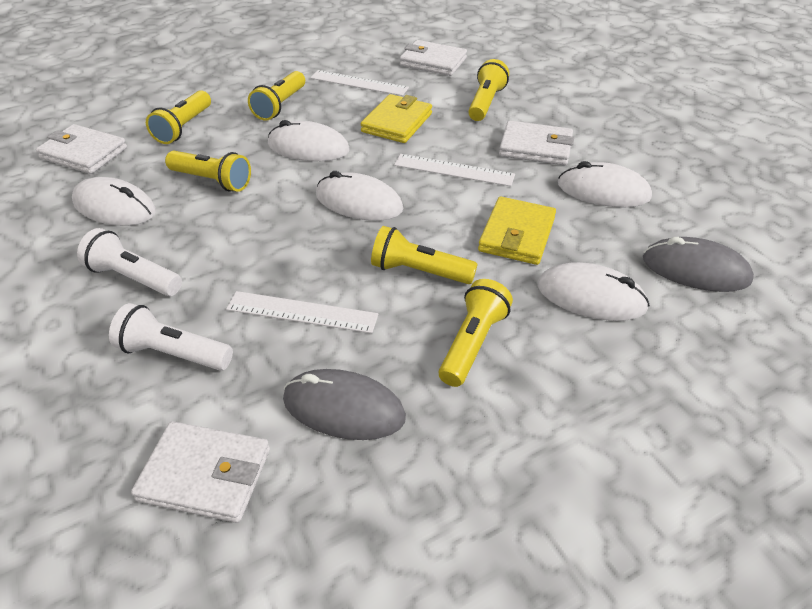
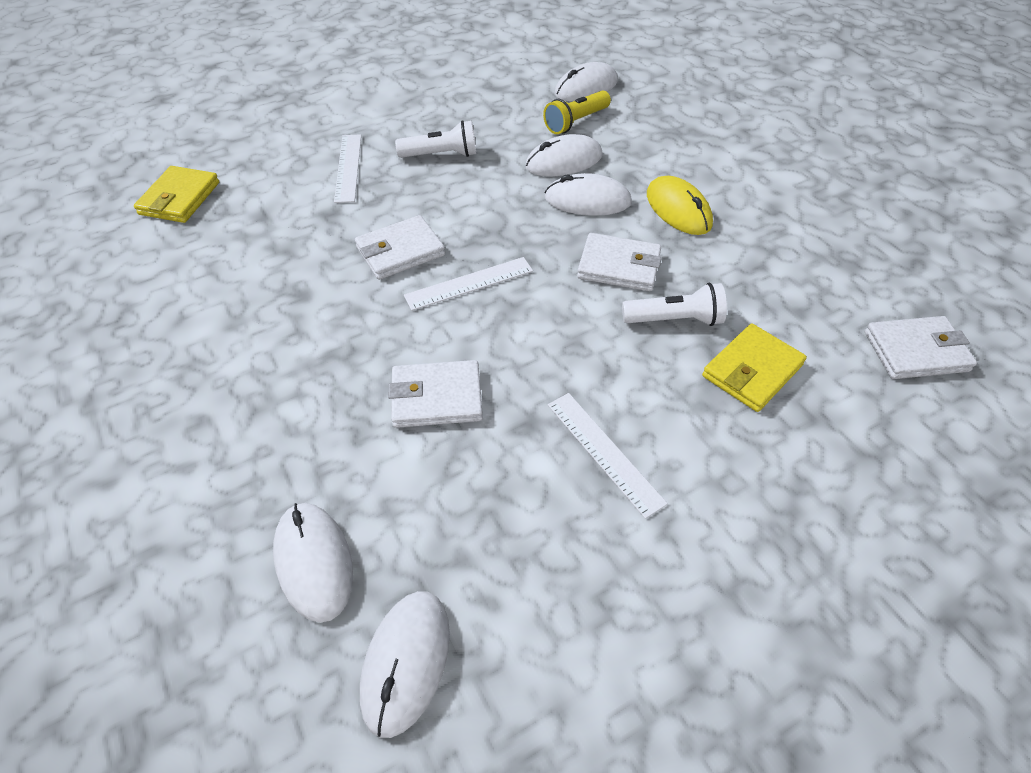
grey mouse: [283,369,406,440] [643,237,754,292] = 2 -> none = 0
yellow flashlight: [146,90,211,144] [165,151,251,192] [248,71,305,121] [371,226,478,284] [439,279,513,387] [468,59,509,121] = 6 -> [543,90,611,134] = 1
yellow mouse: none = 0 -> [647,176,713,235] = 1

